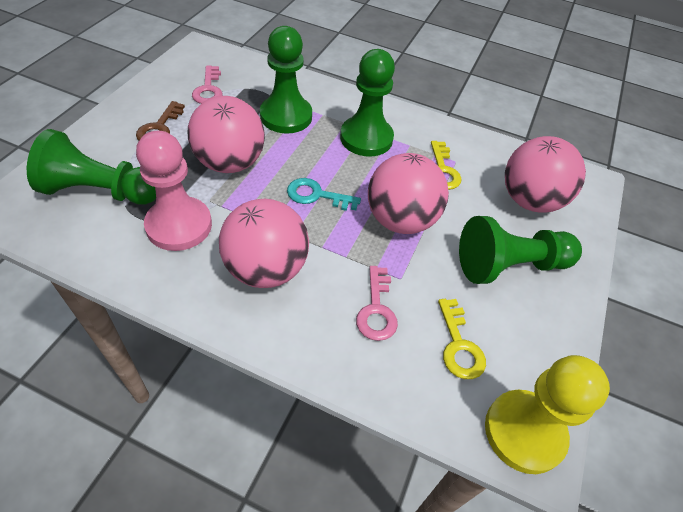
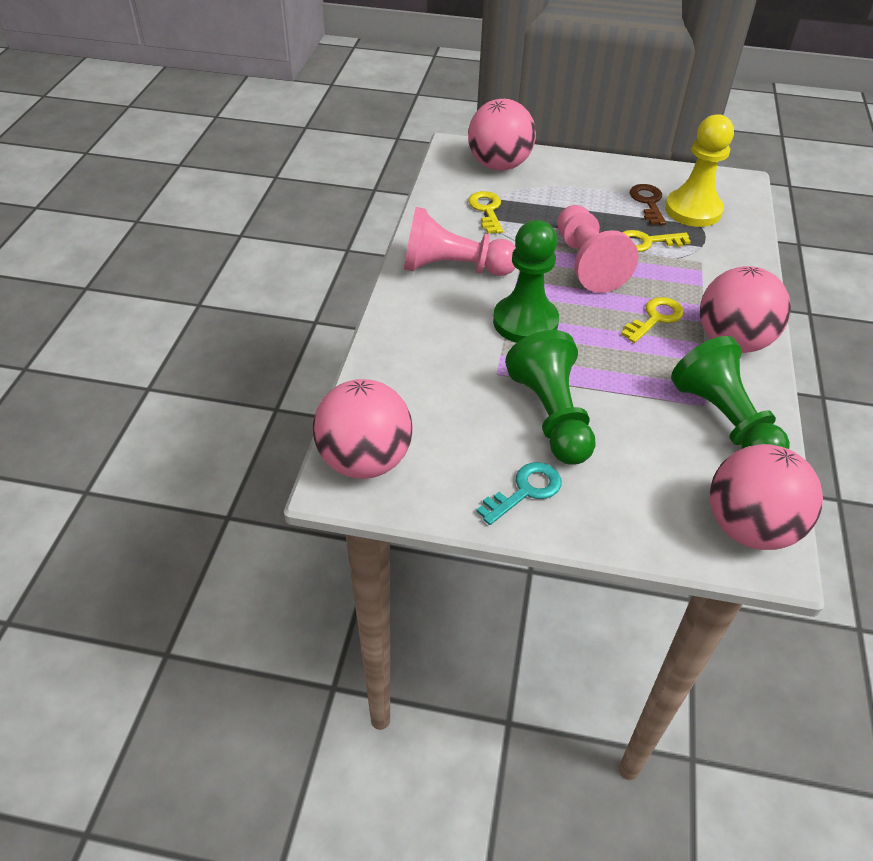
green pawn: [27,129,156,205] [260,26,312,134] [340,49,395,157] [459,216,582,284] = 4 -> [493,220,559,343] [505,330,596,465] [671,336,790,449] = 3
pink key: [192,65,223,104] [356,266,398,341] = 2 -> none = 0
pink pawn: [136,131,212,251] = 1 -> [404,207,516,276] [557,205,639,293] = 2
yellow key: [431,141,462,190] [438,299,486,379] = 2 -> [468,191,503,233] [621,297,684,343] [622,230,691,252] = 3

